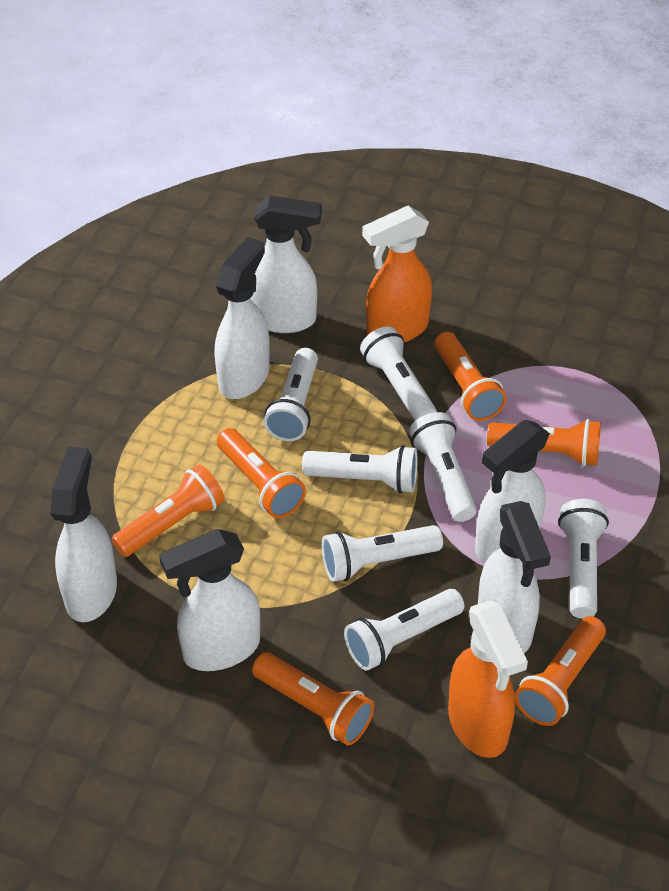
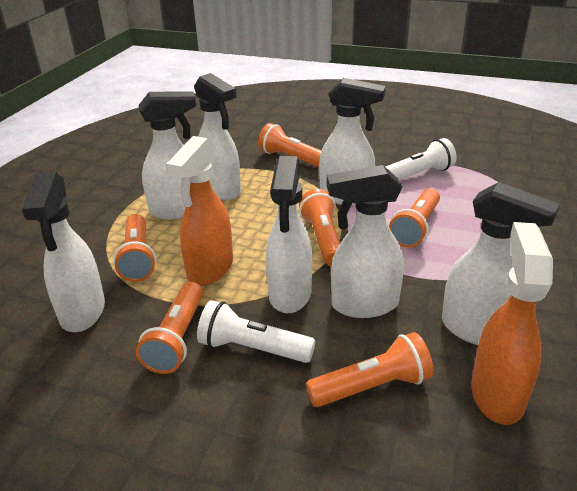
white flashlight: [264,348,318,441] [302,445,417,493] [322,525,443,582] [344,589,464,671] [360,326,437,421] [409,412,477,522] [558,499,609,619] = 7 -> [197,300,315,363] [385,138,457,180] = 2
white spray bottle: [50,446,117,622] [159,529,260,671] [214,237,270,399] [250,195,322,333] [475,420,550,564] [478,501,551,653] = 6 -> [22,172,105,332] [138,91,196,220] [194,73,241,200] [266,156,312,313] [319,78,386,205] [327,165,404,318] [442,182,560,345] = 7

